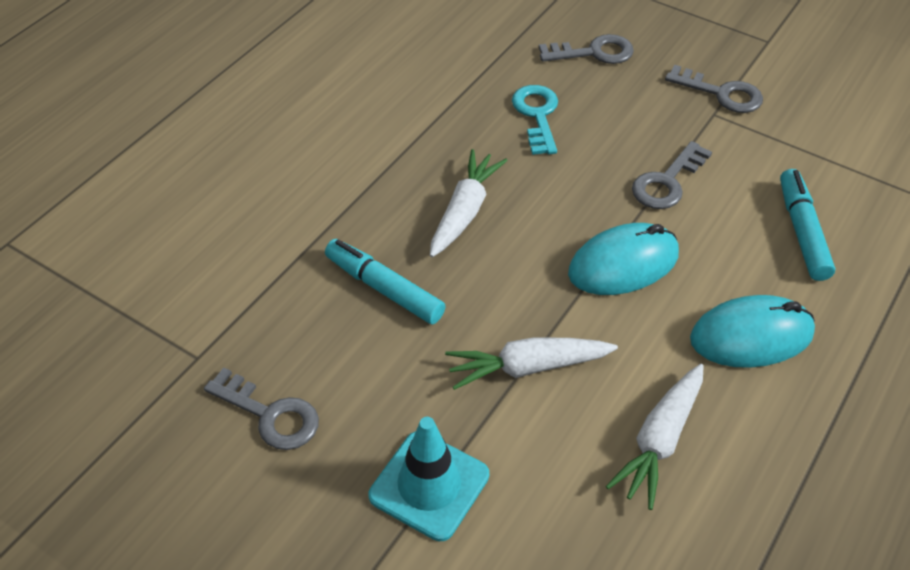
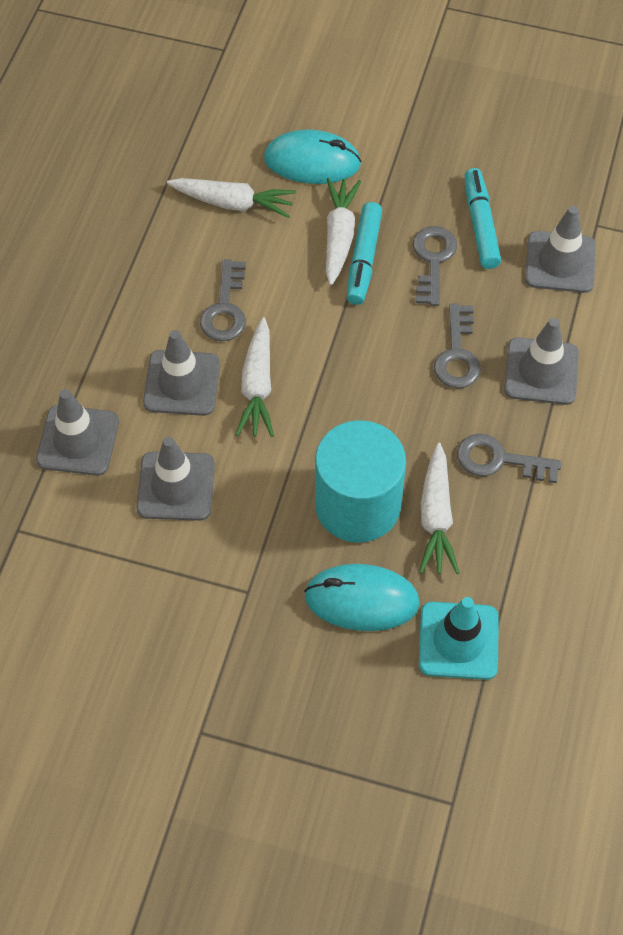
grey traffic cone: none = 0 -> [36,389,119,476] [136,437,215,521] [143,330,220,416] [504,318,579,405] [525,206,596,293] = 5
turquoise cylinder: none = 0 -> [315,420,406,543] = 1
turquoise key: [512,85,558,155] = 1 -> none = 0
white carrot: [430,149,508,257] [445,337,618,390] [606,364,704,510] = 3 -> [167,178,296,218] [236,317,274,437] [326,178,361,285] [419,443,459,574] = 4

